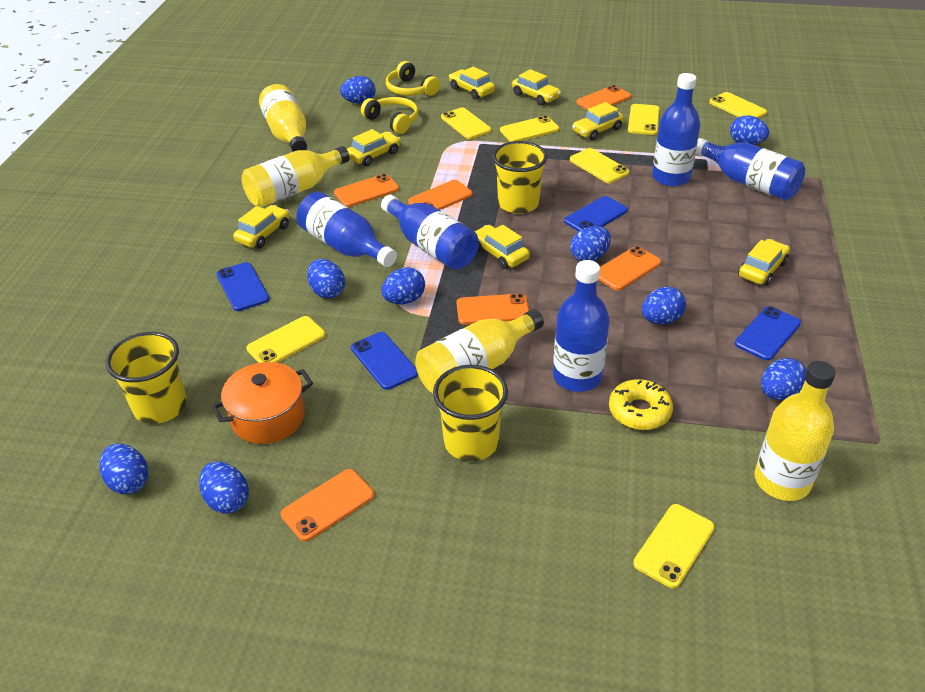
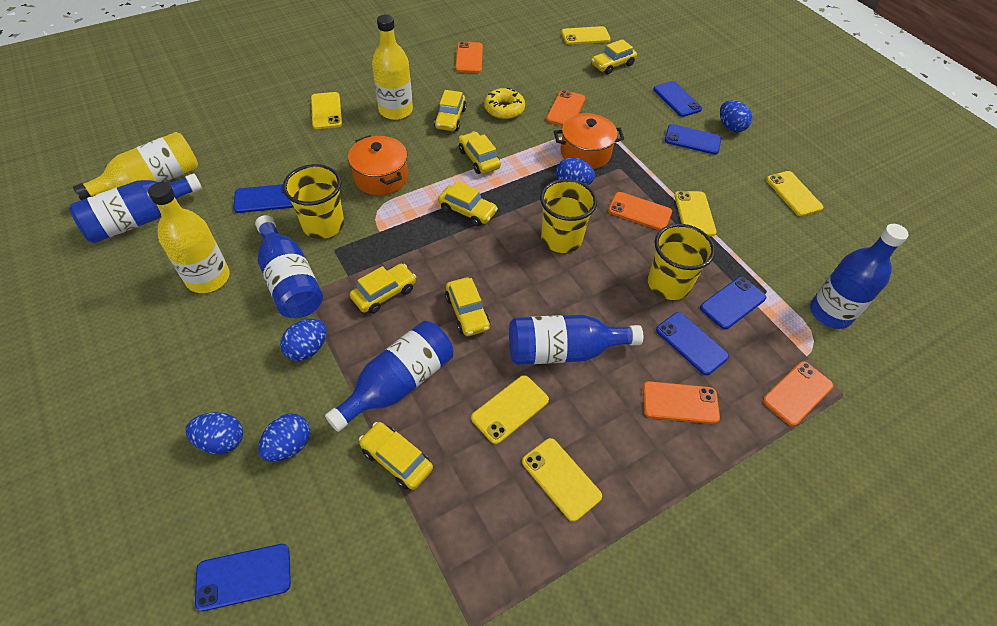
blue egg: [99,444,148,494] [199,462,249,514] [307,259,345,299] [340,76,376,104] [381,267,425,304] [570,226,611,261] [642,287,686,325] [730,115,769,145] [761,358,806,400] = 9 -> [186,412,243,454] [258,413,310,462] [280,319,327,361] [556,158,595,186] [720,100,752,132] = 5
blue phone: [216,262,269,311] [351,332,418,390] [564,196,628,231] [735,306,801,361] = 4 -> [195,544,291,611] [234,184,293,213] [653,81,702,117] [656,312,729,375] [665,124,721,155] [700,277,766,329] = 6
orange phone: [281,469,374,542] [334,174,399,207] [408,180,473,210] [457,293,529,325] [576,85,631,110] [598,246,661,290] = 6 -> [455,41,483,73] [546,90,586,126] [608,192,672,230] [643,381,720,424] [763,361,833,426] = 5
orange pot: [211,362,313,444] = 1 -> [348,135,408,195] [554,113,624,169] = 2
yellow bottle: [241,146,350,207] [259,84,307,152] [415,309,544,393] [754,361,836,501] = 4 -> [73,132,198,200] [148,182,230,293] [372,15,413,120] = 3
yellow headphones: [361,97,418,134] [386,61,440,96] = 2 -> none = 0
yellow phone: [246,316,326,363] [441,107,491,139] [500,116,560,142] [570,148,629,183] [628,104,660,135] [633,504,715,588] [709,92,767,118] = 7 -> [311,92,342,129] [471,375,549,444] [522,438,602,522] [561,26,611,45] [675,191,717,236] [766,171,823,216] = 6

